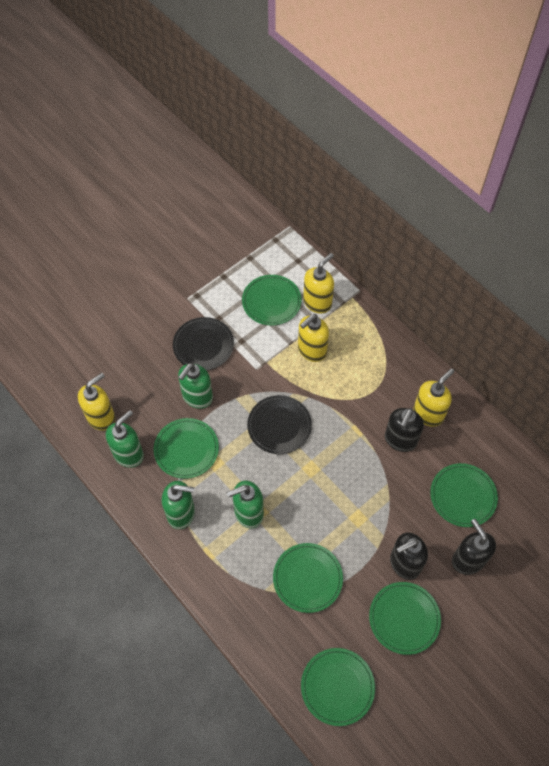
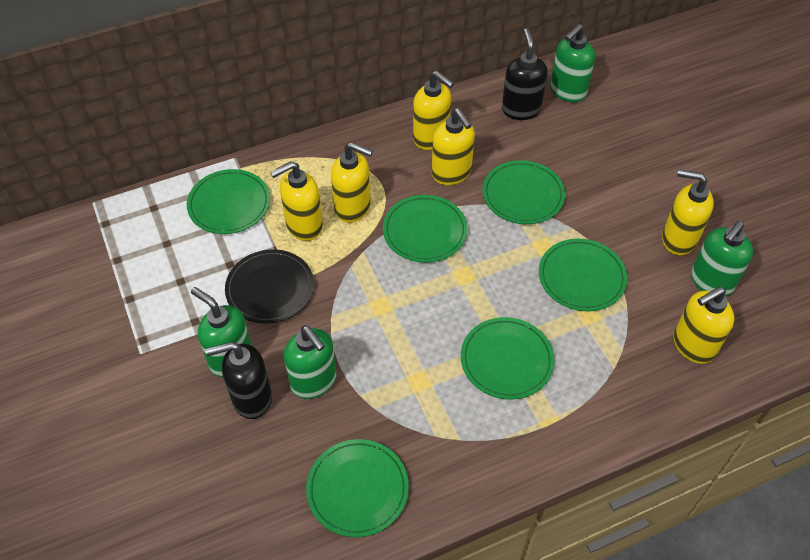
black plate: [173,317,234,371] [247,395,312,454] = 2 -> [225,249,314,324] = 1
black soap dispenser: [385,408,424,452] [390,532,428,580] [452,519,496,575] = 3 -> [205,342,272,419] [502,28,548,120] = 2
yellow soap dispenser: [78,373,115,431] [298,314,329,362] [303,253,334,314] [414,368,454,427] = 4 -> [270,161,323,241] [331,142,373,223] [413,71,454,150] [432,108,475,185] [662,169,714,255] [674,287,735,364] = 6

